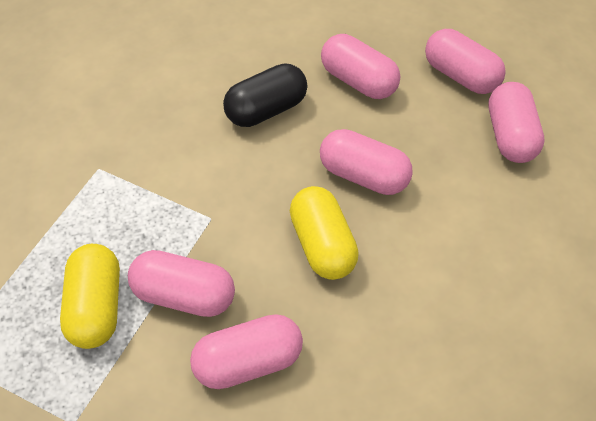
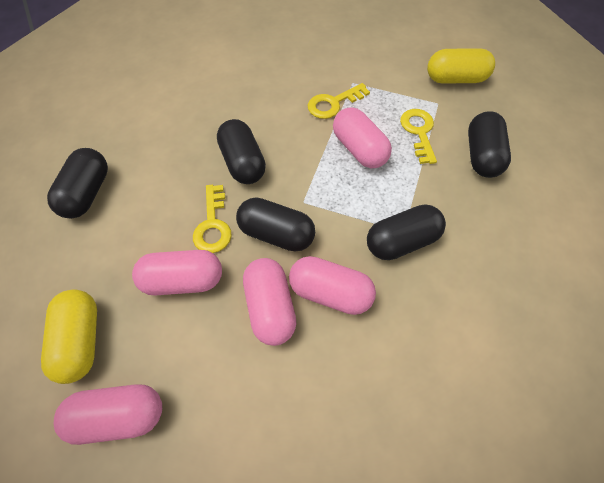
black capsule: [223,63,307,127] = 1 -> [47,148,108,219] [217,119,266,184] [236,197,315,251] [367,204,446,260] [468,111,511,178] = 5
pink capsule: [128,250,235,317] [190,314,303,389] [320,129,413,195] [321,34,401,99] [425,29,506,94] [488,82,545,163] = 6 -> [54,384,162,445] [132,250,222,296] [243,258,296,346] [289,256,376,315] [333,107,392,168] = 5
yellow key: none = 0 -> [193,185,232,253] [308,83,370,119] [400,109,437,164] = 3

